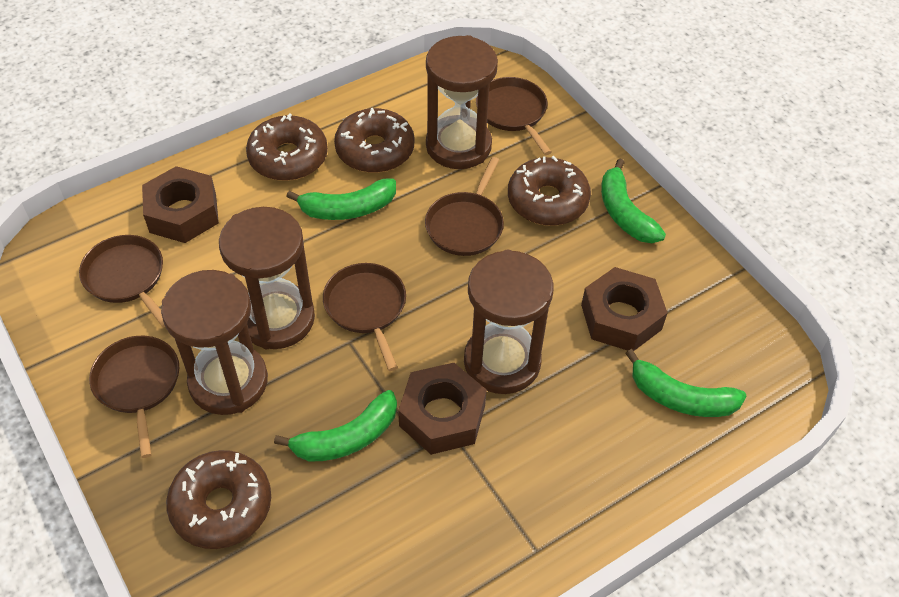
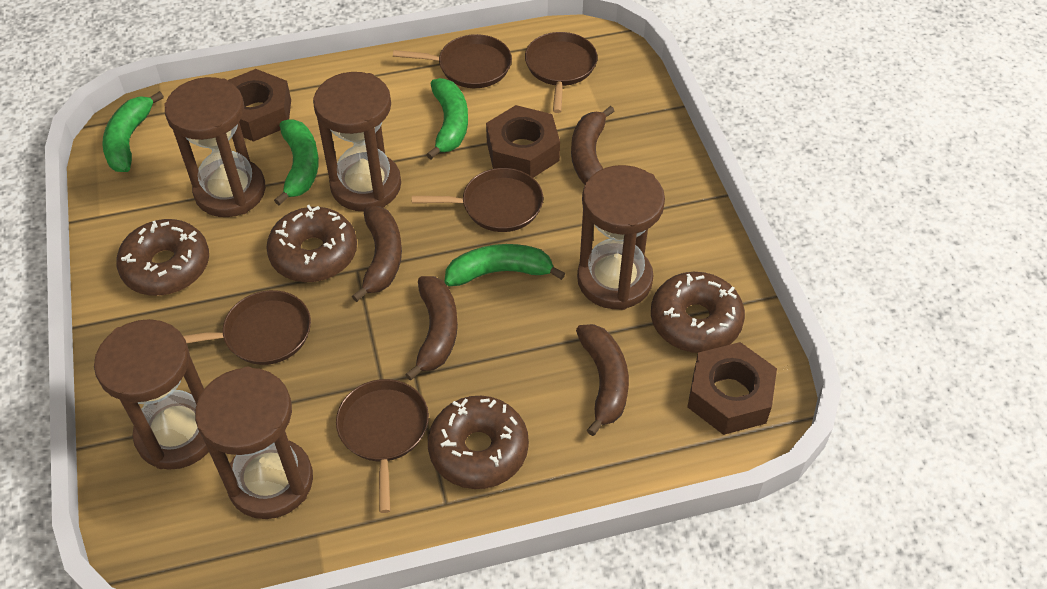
brown banana: none = 0 -> [352,206,402,302] [405,276,458,381] [571,106,614,184] [576,324,629,436] = 4
brown hourglass: [161,270,268,415] [219,207,315,349] [426,35,498,169] [464,250,554,394] = 4 -> [94,319,209,470] [164,77,266,217] [195,367,313,519] [313,72,401,211] [577,165,665,310] = 5

